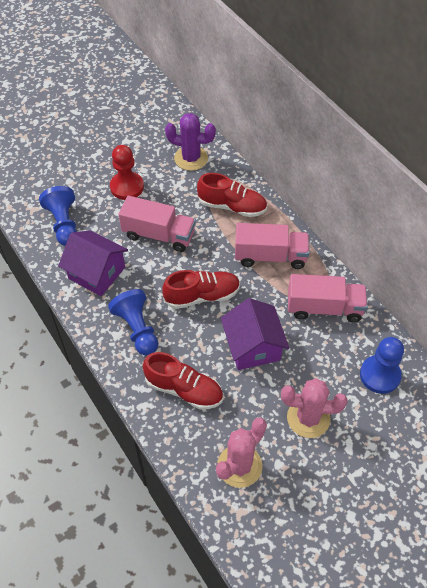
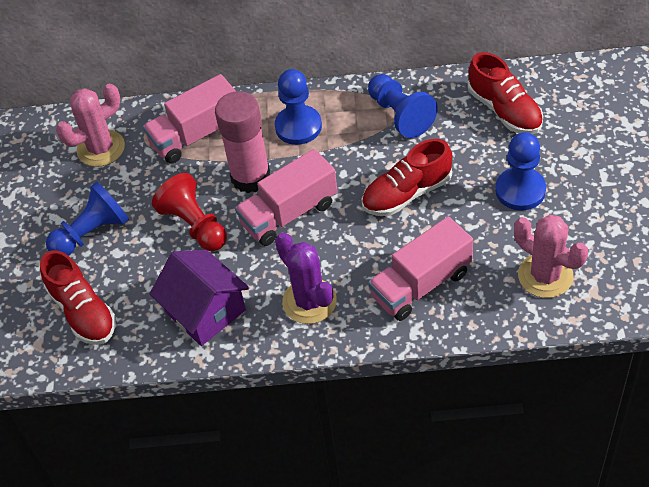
blue pawn: [39,186,77,246] [108,289,158,355] [360,337,404,394] = 3 -> [46,182,129,256] [275,69,322,145] [368,74,438,138] [495,132,546,210] = 4
pink glue stick: none = 0 -> [215,91,270,193] = 1
purple house: [58,231,128,296] [221,298,289,370] = 2 -> [150,250,249,346] = 1

